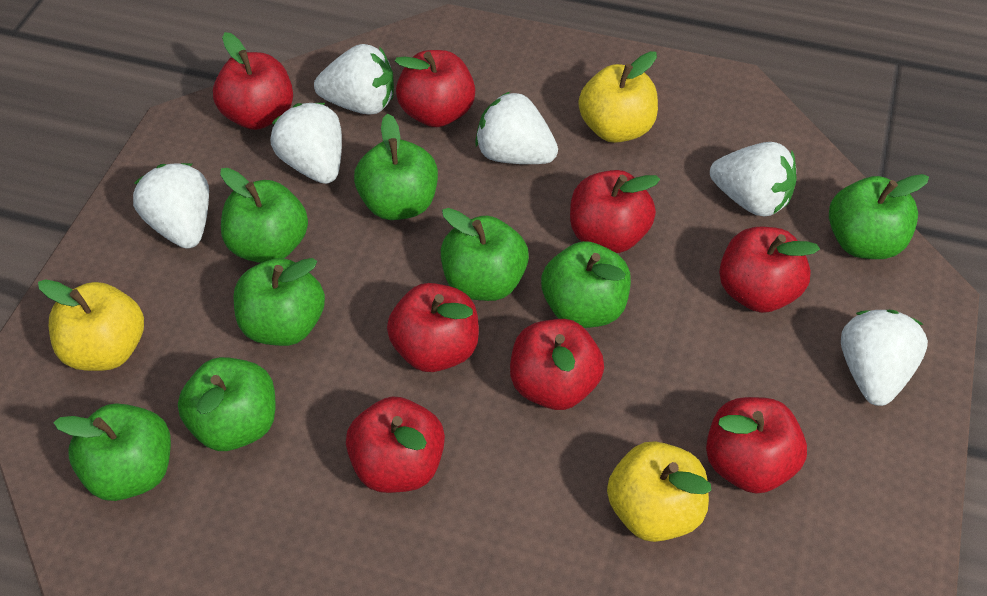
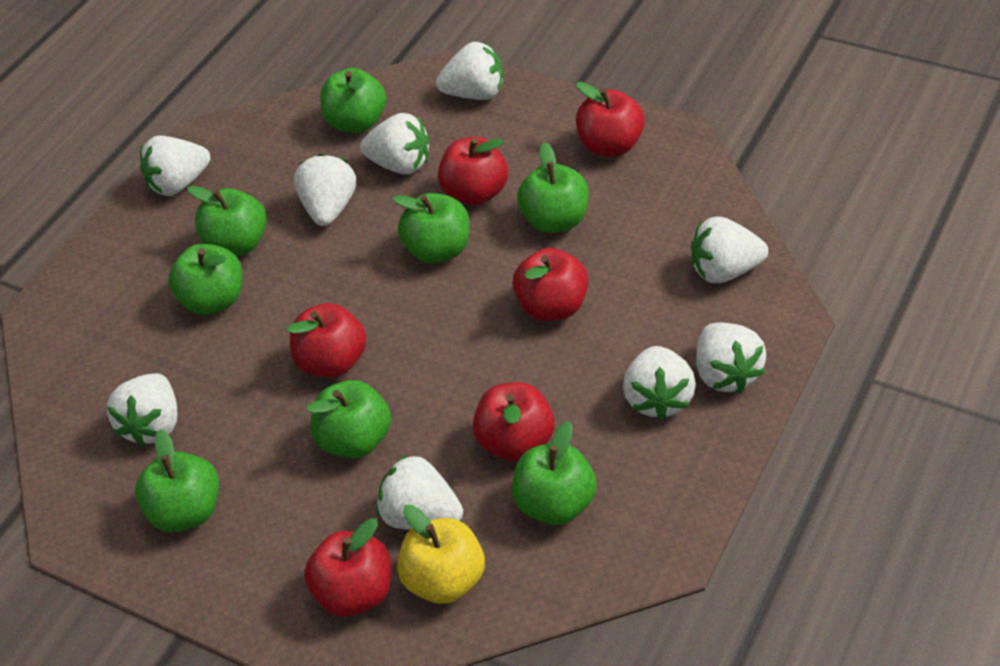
red apple: [213,32,293,130] [346,396,445,493] [387,283,479,372] [395,50,475,127] [510,319,604,410] [570,170,660,253] [706,397,807,494] [719,227,820,313] = 8 -> [287,303,367,377] [304,518,391,617] [438,137,508,205] [473,382,555,461] [512,248,588,321] [576,82,645,157] = 6
white strawberry: [133,163,209,249] [270,103,342,184] [314,44,394,114] [475,92,558,164] [710,142,797,217] [841,310,928,406] = 6 -> [107,373,177,447] [140,136,210,196] [294,154,356,226] [360,113,429,174] [377,454,463,530] [436,42,503,100] [623,346,696,421] [691,217,768,283] [696,323,766,393] = 9
yellow apple: [38,279,144,371] [578,51,658,143] [607,442,711,542] = 3 -> [397,505,485,604] = 1

